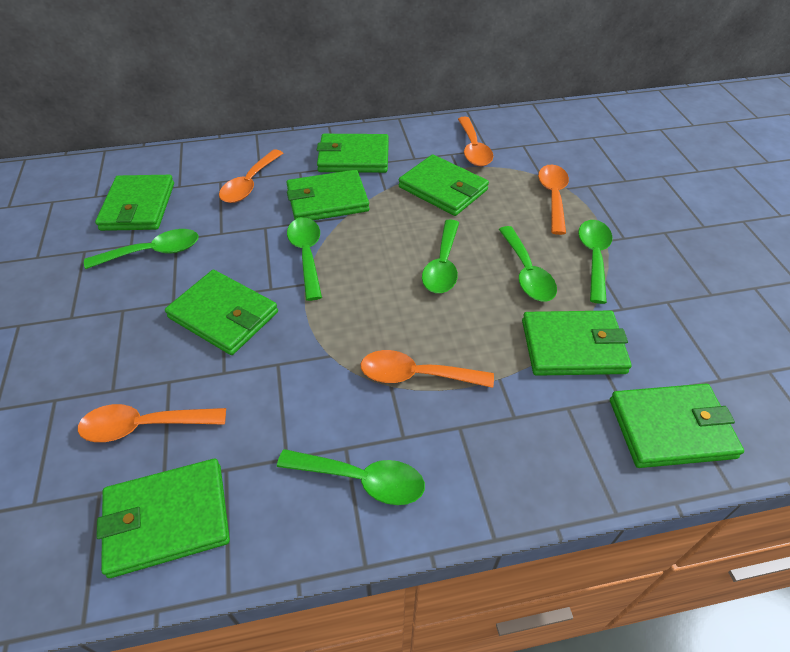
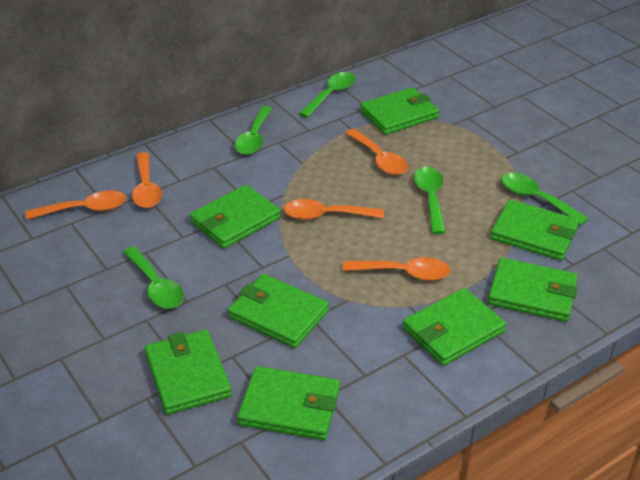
green spoon: [84,229,199,269] [277,449,425,505] [287,218,322,301] [422,219,459,293] [499,226,557,301] [578,220,612,304] = 6 -> [123,246,184,309] [234,106,272,155] [298,72,356,118] [414,167,445,234] [501,173,589,225] = 5

